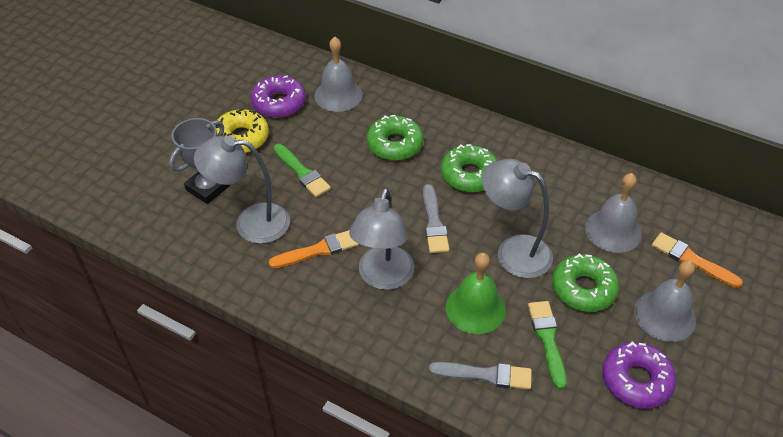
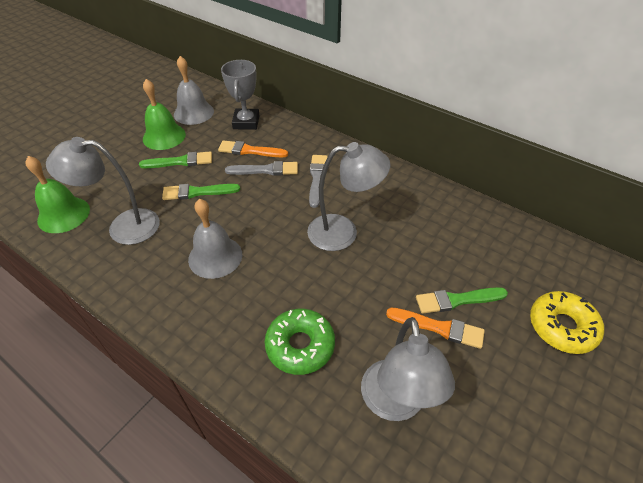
green bell: [446,253,506,334] = 1 -> [25,156,90,233] [143,79,186,150] = 2
green brush: [273,144,331,197] [528,301,567,390] = 2 -> [139,151,212,168] [162,184,240,200] [416,287,508,314] = 3
green donut: [367,115,424,161] [441,144,497,192] [552,253,619,312] = 3 -> [265,309,335,375] = 1
grey bell: [314,37,362,112] [585,173,642,253] [634,260,696,342] = 3 -> [174,56,214,125] [188,199,242,279] = 2
purple donut: [251,76,306,118] [602,341,676,409] = 2 -> none = 0

